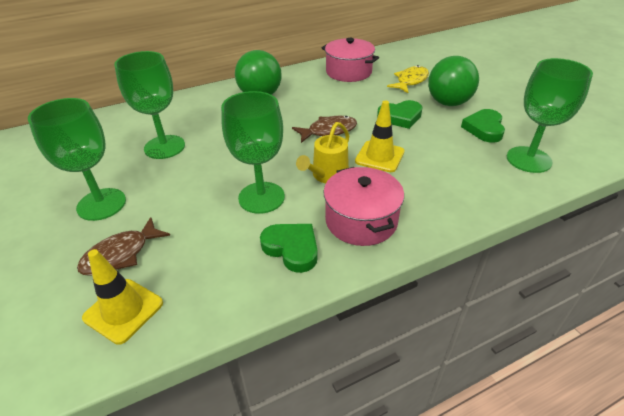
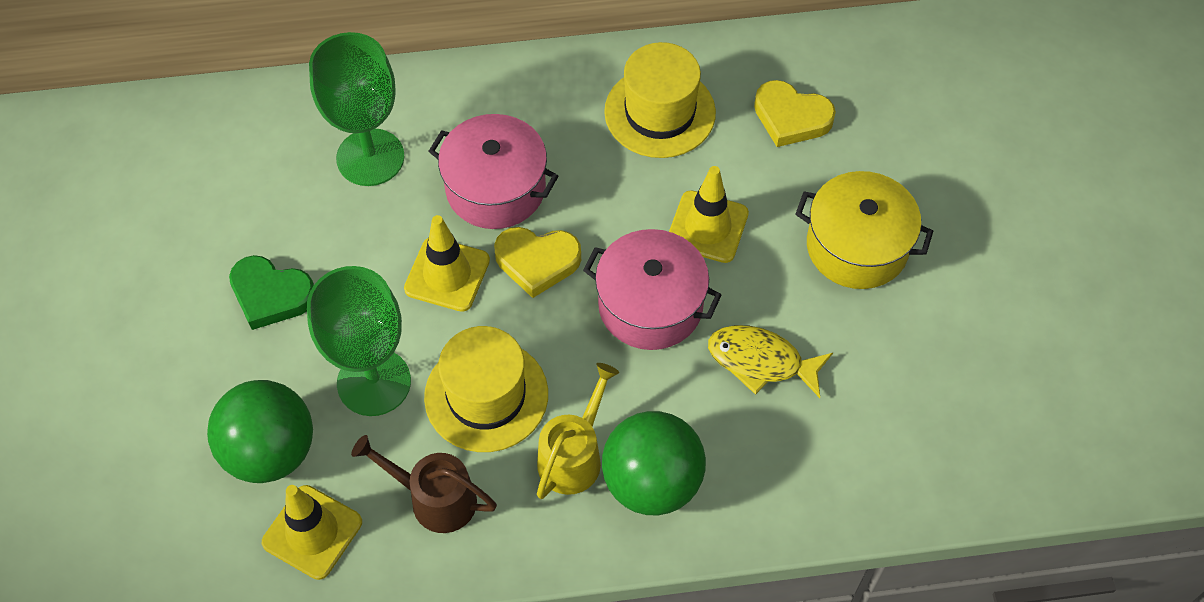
brown fish: [77,217,170,276] [292,115,357,143] = 2 -> none = 0
brown watering can: none = 0 -> [351,435,497,533] = 1
green goblet: [28,98,126,221] [114,51,185,159] [221,91,285,214] [507,58,593,173] = 4 -> [307,266,411,416] [309,32,404,186] = 2
green heart: [260,224,318,273] [377,100,423,129] [461,109,505,143] = 3 -> [229,255,314,330] = 1
yellow hat: none = 0 -> [424,326,548,452] [604,42,716,158] = 2
yellow heart: none = 0 -> [494,227,581,298] [754,80,836,147] = 2
yellow pot: none = 0 -> [796,171,933,289] = 1
yellow traffic cone: [82,249,163,345] [355,101,405,172] = 2 -> [262,485,362,580] [404,215,490,312] [669,166,749,263] = 3

